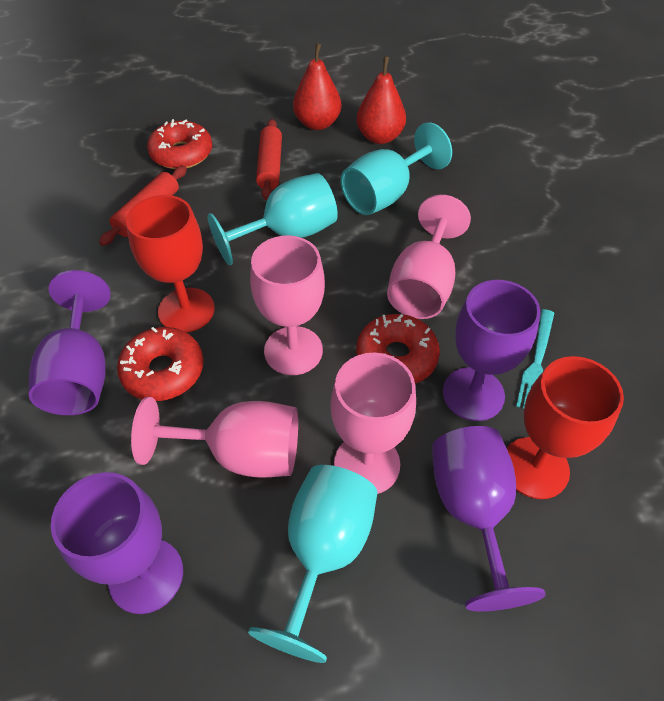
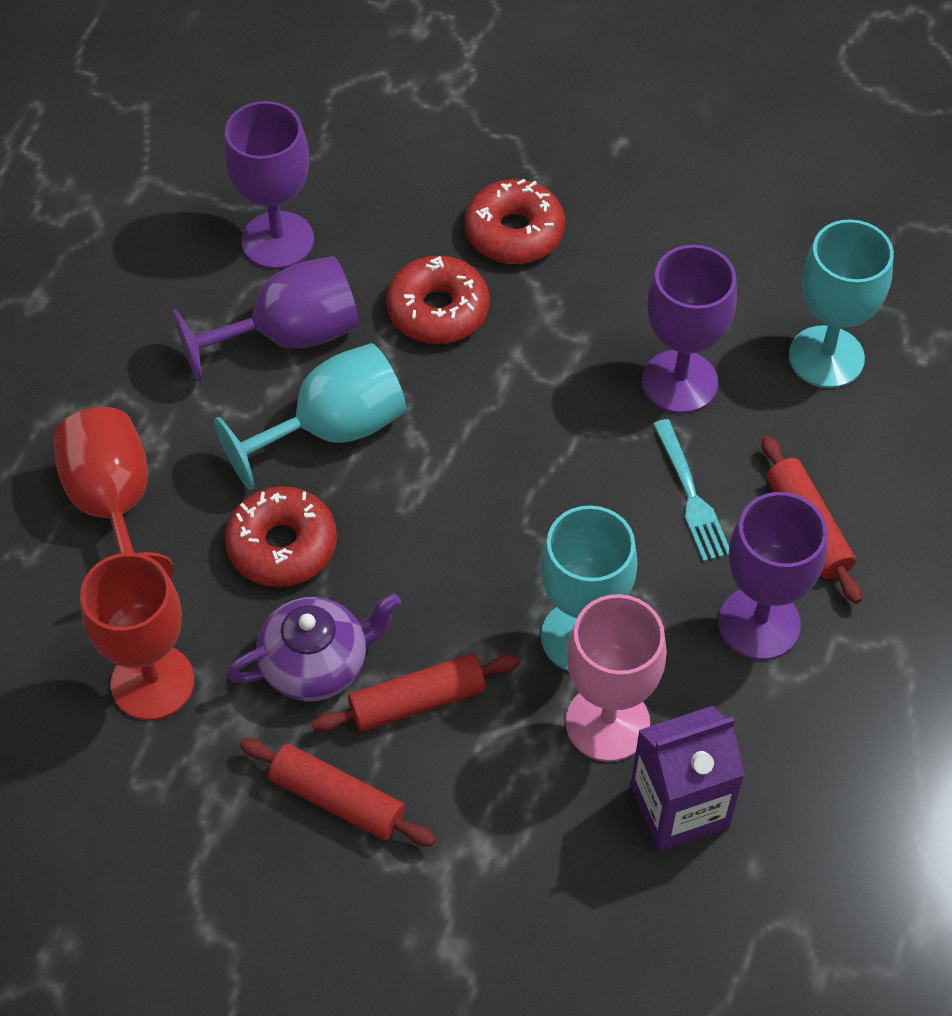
pink goblet: [131,397,298,478] [250,236,325,375] [330,353,416,494] [387,195,471,319] = 4 -> [566,594,667,762] = 1
purple carton: none = 0 -> [631,706,745,851] = 1
purple teapot: none = 0 -> [226,593,401,701] = 1
red pear: [293,43,342,130] [357,56,406,144] = 2 -> none = 0
red rolling pin: [99,166,187,246] [256,119,282,200] = 2 -> [240,738,436,846] [312,654,520,732] [762,436,862,604] = 3

